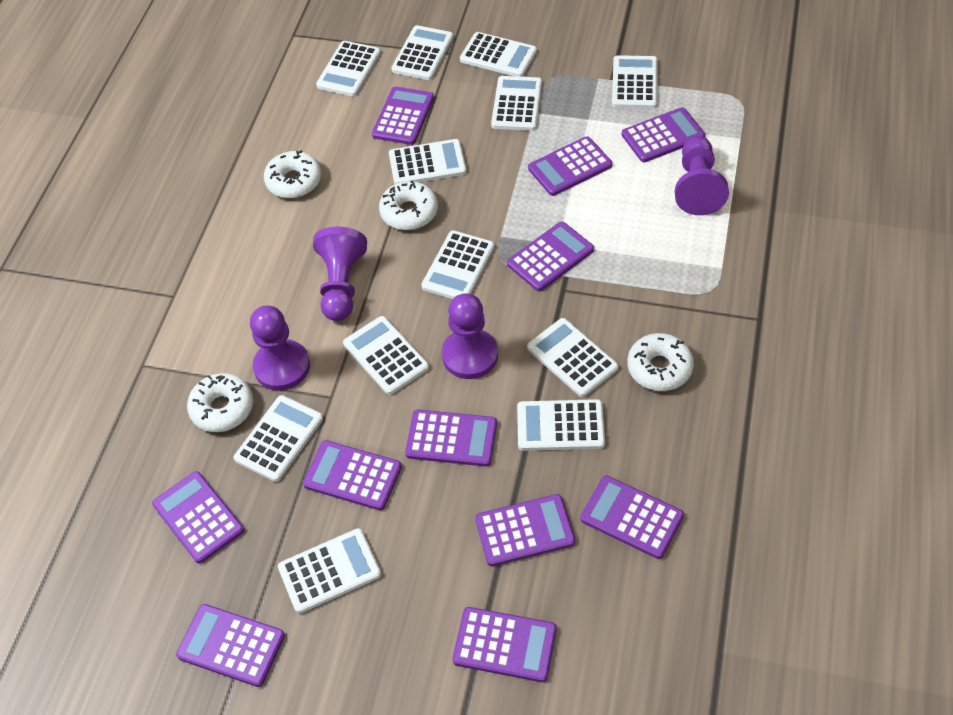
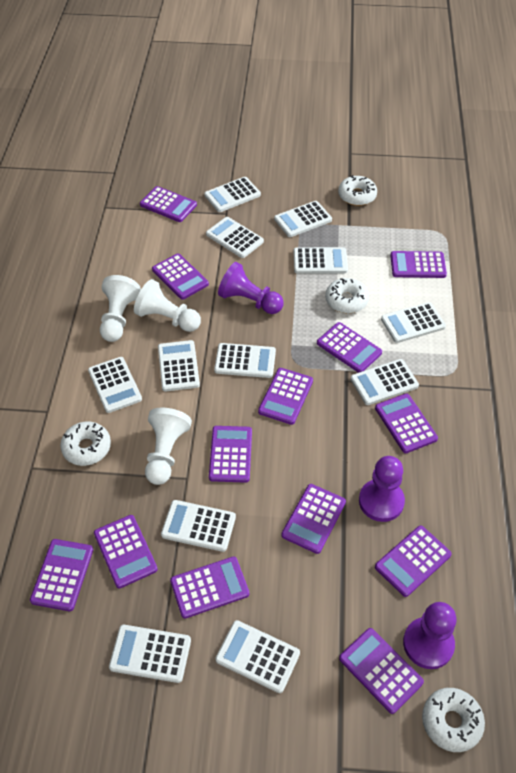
purple calculator: [152,471,244,563] [176,604,285,687] [303,440,402,510] [372,86,434,145] [405,410,497,467] [452,607,557,682] [475,494,576,566] [507,221,594,291] [528,136,612,196] [580,476,684,559] [622,107,705,162] = 11 -> [30,539,93,611] [94,515,158,588] [140,186,197,222] [152,254,209,300] [170,556,249,618] [209,426,252,483] [258,368,313,425] [281,484,346,554] [317,322,382,373] [339,628,424,714] [375,393,438,453] [375,526,452,597] [390,251,447,278] = 13
purple pawn: [250,306,310,391] [313,227,367,321] [442,293,498,379] [675,136,729,215] = 4 -> [218,262,284,314] [359,456,405,522] [403,602,456,669] = 3
white pawn: none = 0 -> [100,275,141,342] [134,279,201,332] [145,408,192,485] = 3

